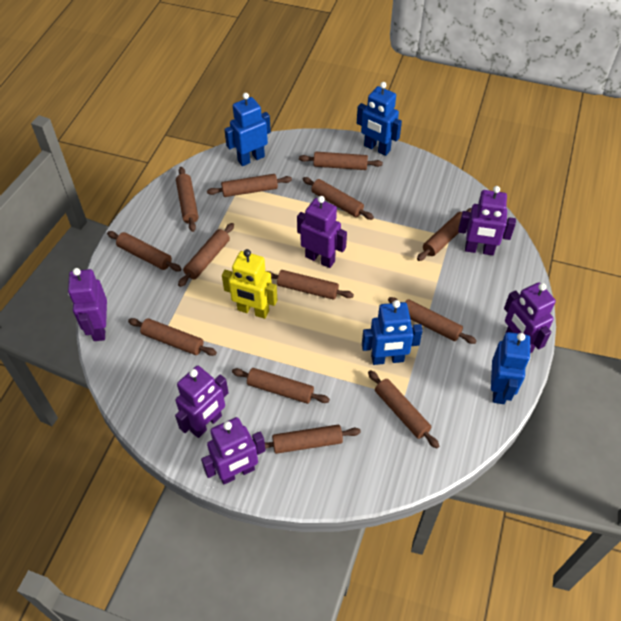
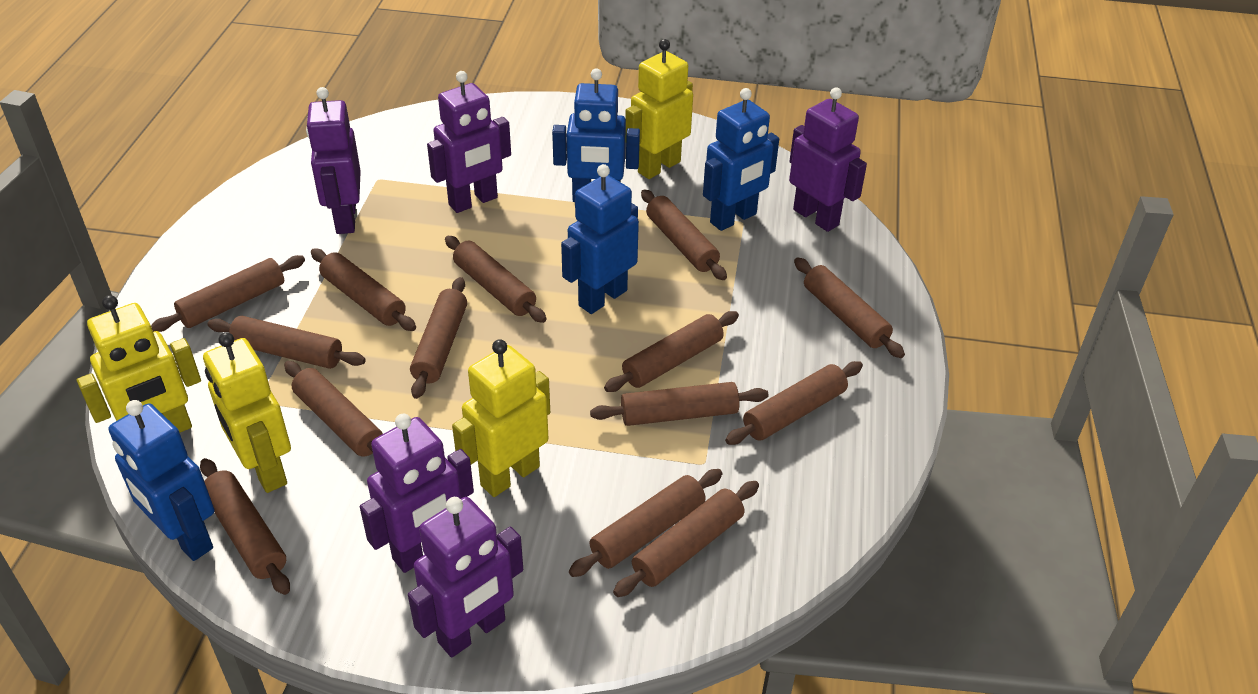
brown rolling pin: [107,231,181,271] [128,318,217,356] [176,167,198,232] [178,223,234,287] [207,174,292,197] [232,368,330,404] [265,425,361,454] [267,270,354,300] [299,152,383,170] [302,177,374,220] [368,370,439,448] [388,297,476,344] [417,208,472,261] = 13 -> [151,255,305,332] [200,458,290,595] [207,316,366,369] [284,361,383,457] [311,248,416,331] [410,277,467,399] [445,236,546,323] [569,469,723,577] [590,382,769,426] [604,311,739,392] [613,481,759,597] [641,189,727,280] [725,361,863,445] [794,258,905,358] = 14
purple robot: [68,268,107,341] [175,366,229,438] [201,417,266,484] [297,196,347,268] [458,186,516,255] [504,282,556,353] = 6 -> [306,87,361,234] [360,414,474,573] [408,497,523,657] [427,71,511,213] [789,87,867,232] = 5
yellow robot: [222,249,277,319] = 1 -> [77,295,201,432] [203,332,291,493] [452,339,550,497] [625,39,693,179] = 4

